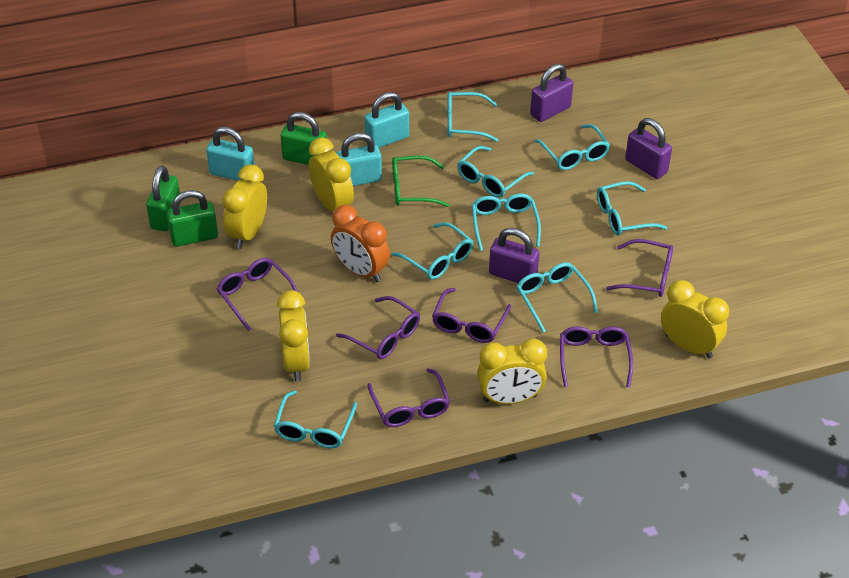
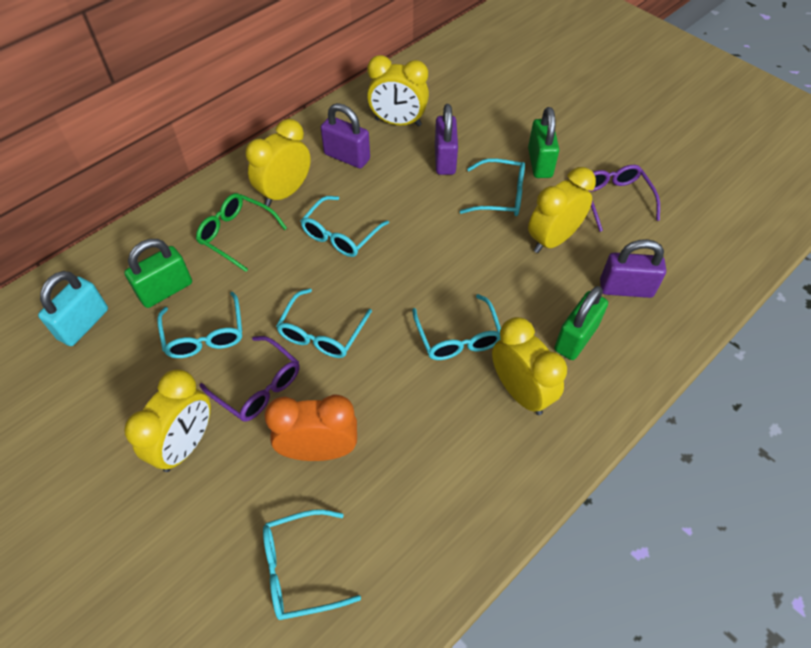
purple glasses: [217,258,298,331] [336,296,420,359] [368,368,450,427] [432,288,511,343] [560,326,633,387] [606,239,673,297] = 6 -> [199,336,300,422] [589,165,660,232] = 2
turquoise glasses: [274,390,357,448] [392,222,473,280] [448,92,499,142] [457,146,534,198] [472,194,541,251] [516,262,598,333] [535,124,610,170] [597,181,668,236] = 8 -> [157,292,242,358] [263,509,361,620] [276,288,372,358] [301,196,389,257] [412,294,501,360] [460,158,525,216] = 6
turquoise padlock: [206,127,254,181] [336,133,382,186] [364,92,409,148] = 3 -> [38,271,108,346] = 1

